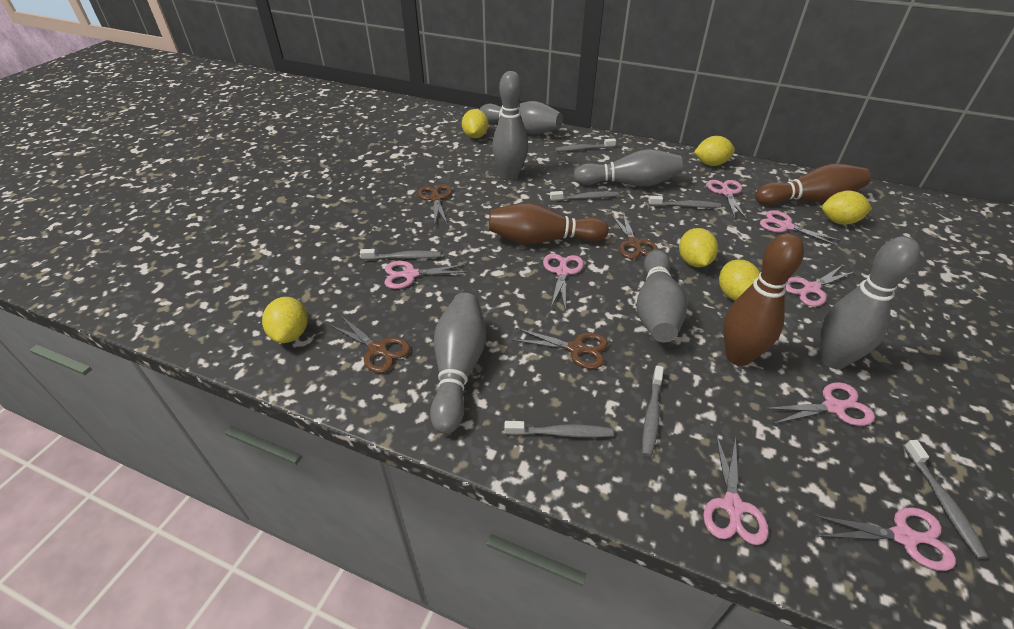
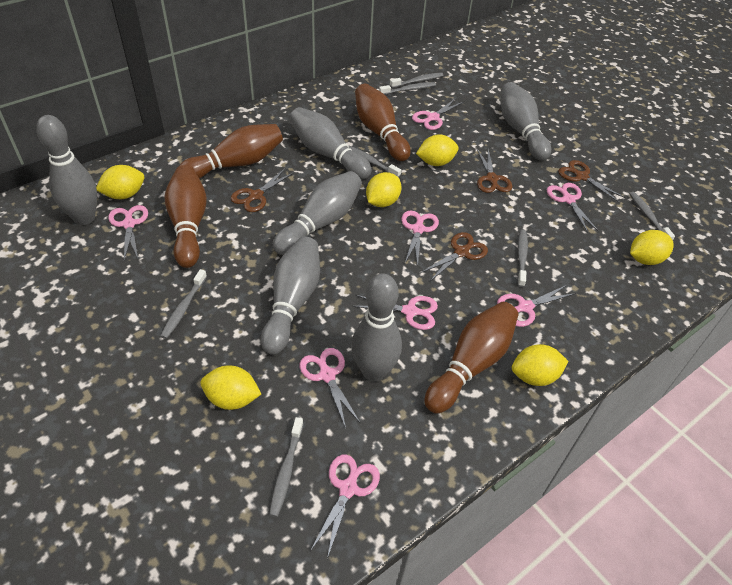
brown bowling pin: [489,203,609,244] [723,233,804,366] [755,163,871,205] = 3 -> [164,165,207,268] [179,124,283,179] [355,84,411,161] [424,302,518,413] = 4

